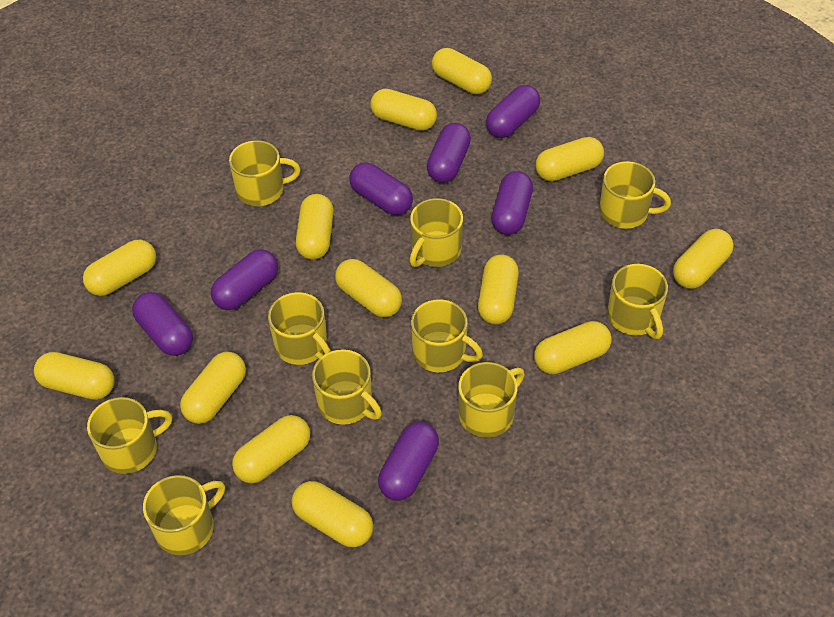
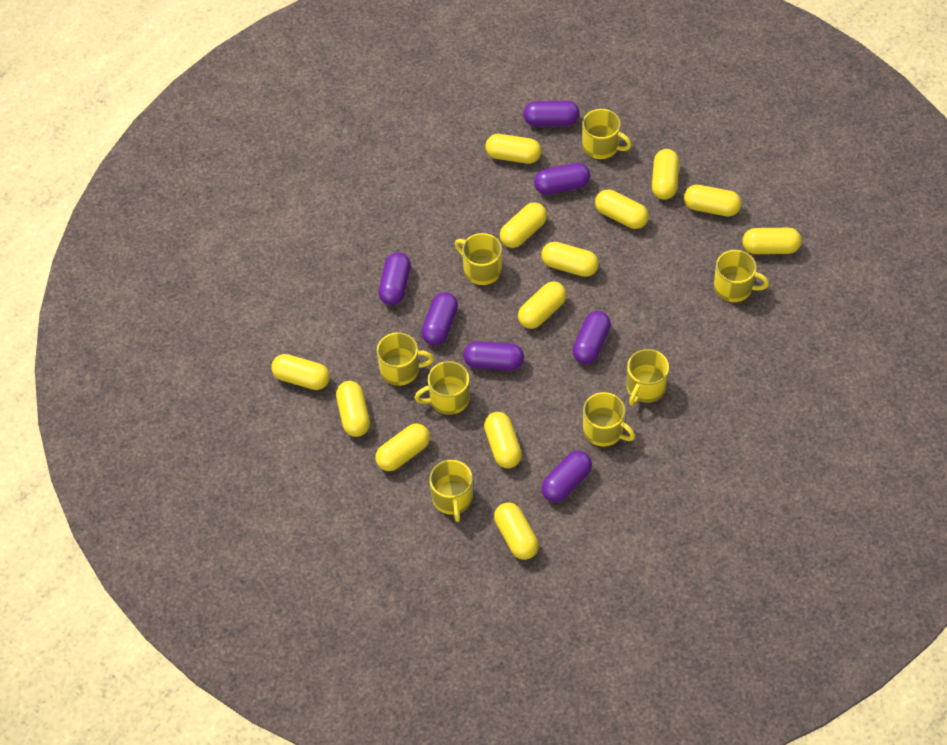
yellow mug: [87,397,172,474] [143,475,225,555] [229,140,301,206] [268,292,331,365] [312,349,382,425] [410,198,463,267] [411,299,483,372] [458,362,525,438] [599,161,671,229] [607,264,668,339] = 10 -> [377,332,434,386] [414,361,470,415] [429,460,473,522] [455,233,502,285] [582,109,632,159] [583,392,635,446] [626,349,669,406] [714,250,769,302] = 8

